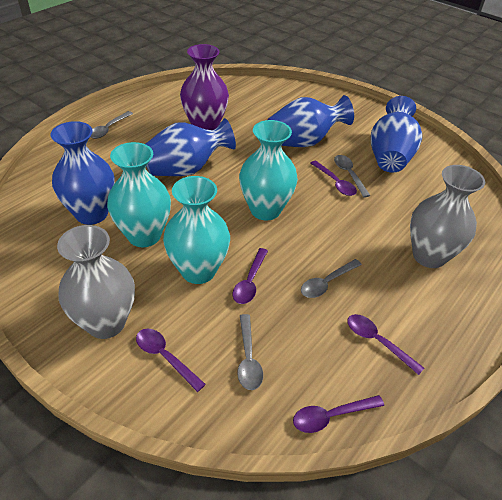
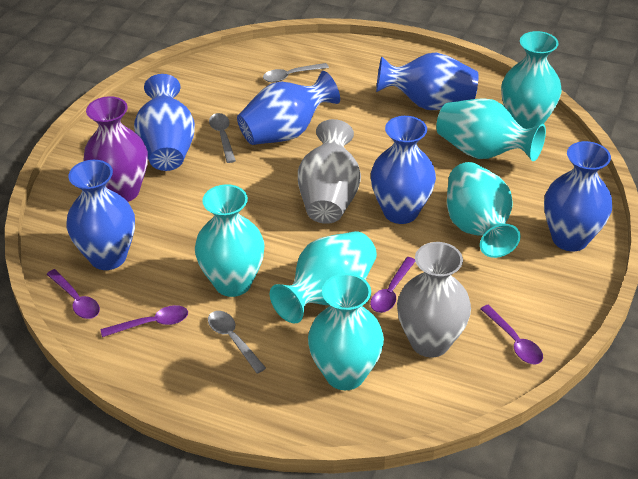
blue vase: [50,121,115,225] [146,118,236,176] [267,95,354,147] [371,96,422,173] = 4 -> [66,160,135,270] [134,74,195,171] [237,71,340,145] [371,116,436,224] [376,52,479,110] [544,141,613,251] = 6
grey spoon: [90,111,133,139] [237,314,263,390] [301,259,362,298] [334,155,371,198] = 4 -> [208,311,266,374] [209,113,236,163] [263,63,329,82] = 3
purple spoon: [136,328,206,392] [233,248,268,304] [293,395,384,433] [310,161,357,196] [347,314,424,375] = 5 -> [47,269,100,319] [101,305,188,337] [370,257,415,313] [480,305,543,364] = 4
turquoise vase: [107,142,171,247] [163,176,230,284] [239,120,298,221] = 3 -> [195,184,265,297] [270,231,377,323] [308,273,384,390] [436,98,546,161] [447,162,521,258] [501,31,562,129] = 6

